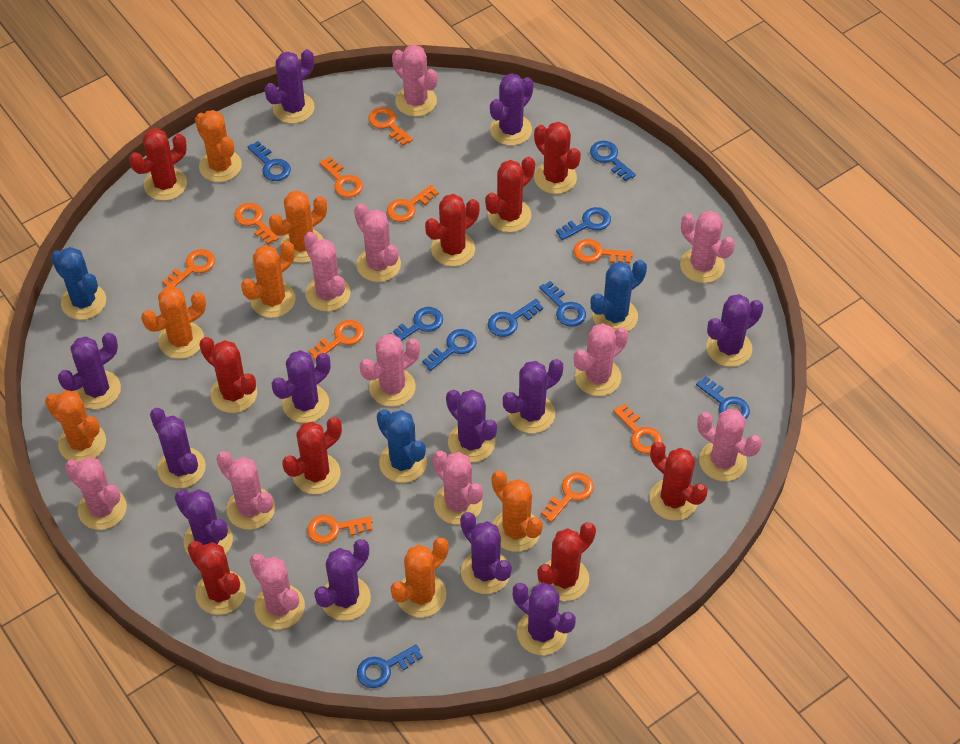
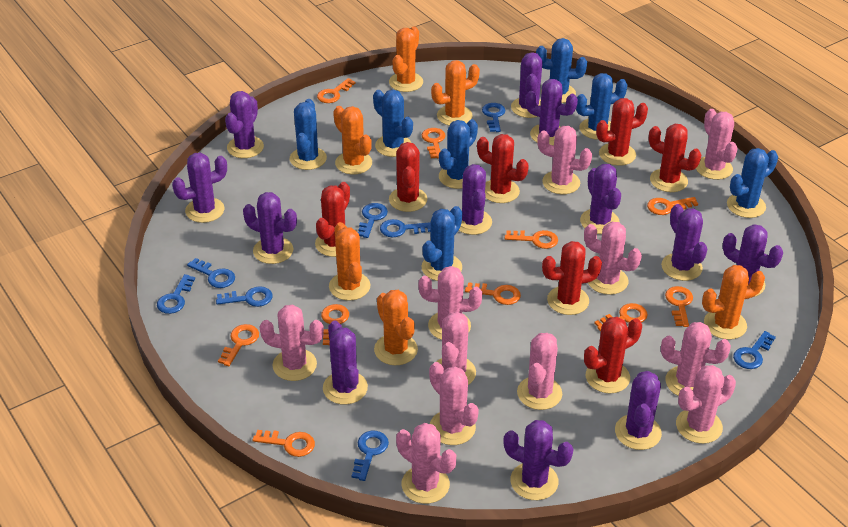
blue cactus: [51,247,106,320] [377,409,427,483] [590,260,647,331] = 3 -> [290,99,327,170] [373,90,413,157] [422,206,462,281] [439,119,478,189] [536,38,587,103] [576,73,628,140] [727,148,778,218] = 7
blue key: [248,141,291,181] [357,644,423,688] [389,307,443,341] [422,329,477,371] [488,299,543,337] [539,281,586,327] [556,207,611,240] [590,141,636,181] [696,376,750,420] = 9 -> [157,274,195,314] [187,258,235,288] [216,286,273,307] [352,431,389,481] [358,203,388,238] [380,219,431,237] [482,103,505,132] [733,331,776,369] = 8
orange cactus: [45,390,106,461] [141,286,206,359] [195,110,242,182] [241,241,296,318] [269,190,327,263] [391,537,449,617] [492,471,543,552] = 7 -> [329,222,371,301] [333,106,372,174] [374,290,418,365] [389,26,423,92] [431,60,480,126] [702,265,765,340] = 6
red cactus: [129,128,187,201] [187,541,246,615] [199,337,257,413] [282,417,342,494] [425,194,479,266] [485,157,535,232] [534,122,581,194] [537,522,596,601] [649,442,708,521] = 9 -> [315,182,350,257] [389,142,427,212] [477,134,529,203] [542,241,602,315] [584,317,642,394] [596,98,648,166] [649,124,701,192] = 7

